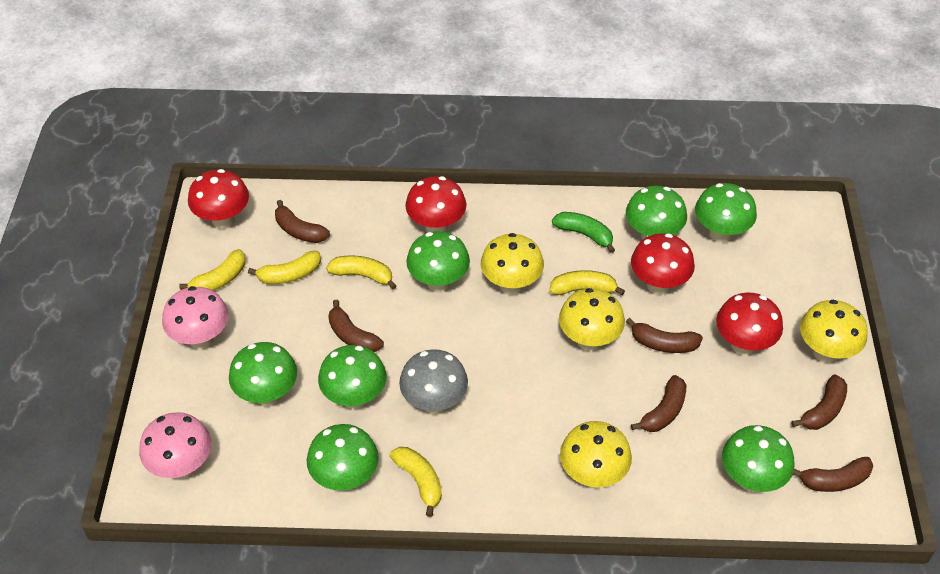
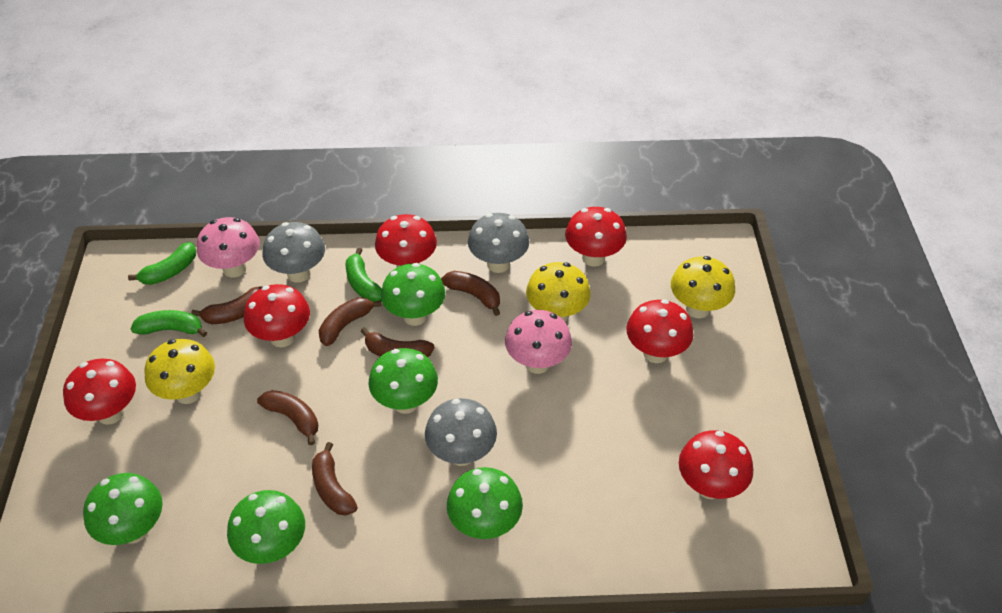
green banana: [552,212,615,253] = 1 -> [128,242,196,285] [131,310,207,337] [346,248,382,302] = 3
green mushroom: [229,342,297,406] [307,424,379,491] [318,345,387,409] [406,231,470,292] [626,186,687,240] [695,183,757,243] [722,425,794,492] = 7 -> [83,473,163,545] [227,490,305,564] [368,348,438,414] [381,263,445,326] [447,467,523,539] = 5
grey mushroom: [399,349,468,414] = 1 -> [263,222,325,282] [425,398,497,466] [468,213,529,273] = 3
red mushroom: [188,169,249,229] [405,176,466,232] [631,233,695,295] [716,293,783,355] = 4 -> [63,359,136,425] [244,284,310,347] [375,214,437,267] [565,207,627,267] [627,299,693,363] [679,430,753,499] = 6
yellow banana: [179,249,246,291] [248,251,321,284] [326,255,397,289] [390,447,442,517] [549,270,625,295] = 5 -> none = 0
yellow mushroom: [481,233,544,295] [559,288,625,351] [560,421,632,488] [800,300,868,363] = 4 -> [144,339,215,404] [526,262,591,322] [671,256,735,318] = 3

